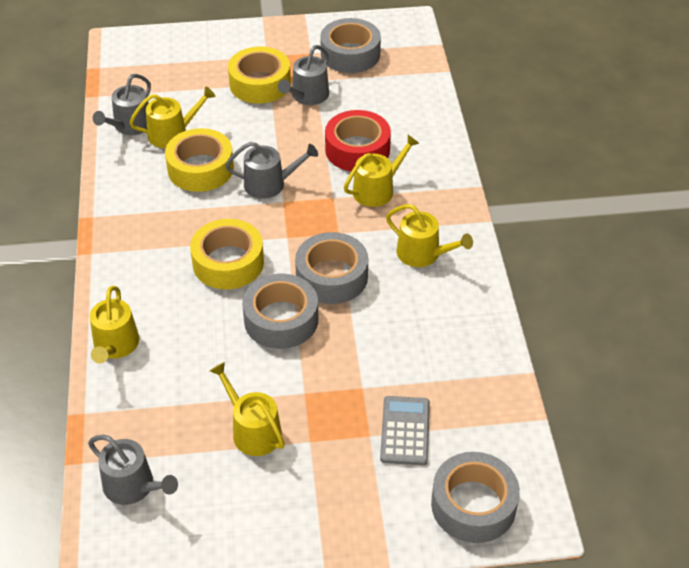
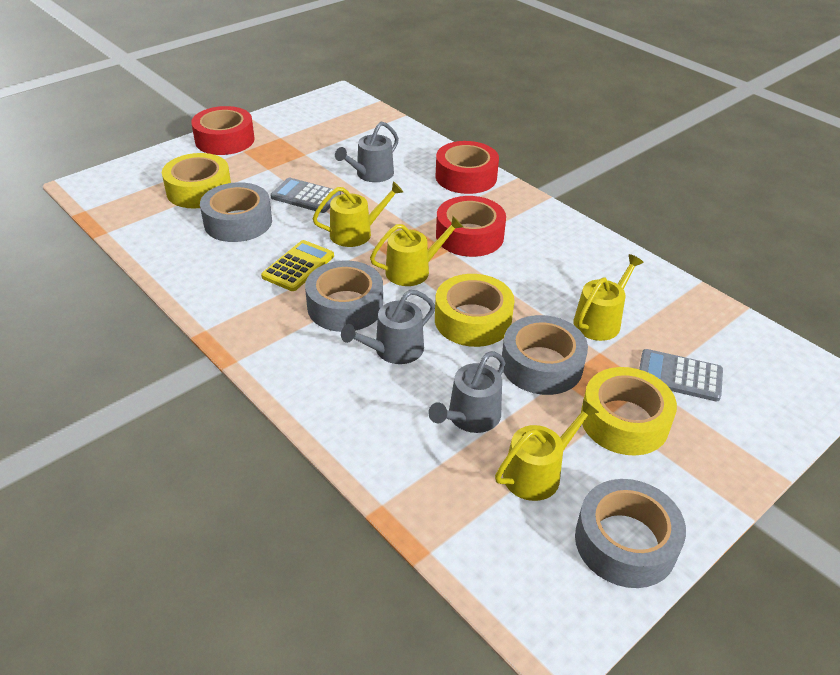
grey calculator: [380,396,430,465] = 1 -> [270,178,341,213] [639,349,723,401] = 2
grey watering can: [88,435,178,505] [93,74,151,135] [225,142,318,199] [278,45,329,105] = 4 -> [335,122,399,182] [341,290,435,364] [428,351,505,433] = 3
red tape: [325,110,391,171] = 1 -> [191,106,255,155] [435,141,499,194] [436,196,506,257] = 3
yellow calculator: none = 0 -> [261,240,334,291] = 1
yellow watering can: [90,286,139,364] [129,86,215,148] [210,362,285,456] [344,135,419,207] [386,204,473,267] = 5 -> [313,181,403,247] [370,216,463,286] [495,399,599,501] [573,254,644,341] = 4

